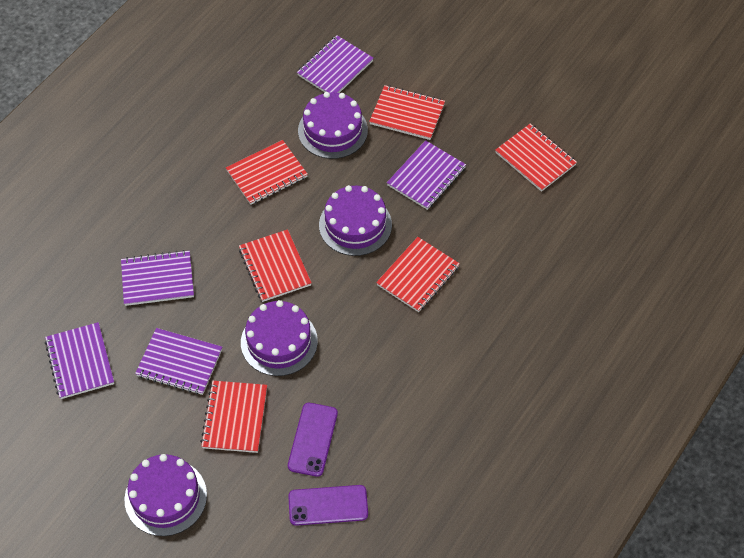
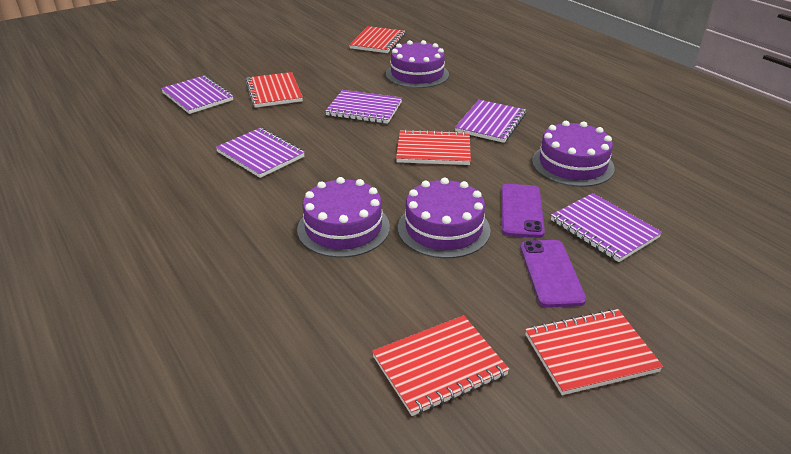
red notebook: [200,381,267,453] [226,140,308,205] [239,229,312,302] [369,85,445,140] [376,237,460,312] [495,123,577,192] = 6 -> [245,72,303,108] [349,26,405,53] [372,315,509,416] [396,129,471,165] [525,309,663,395] = 5

